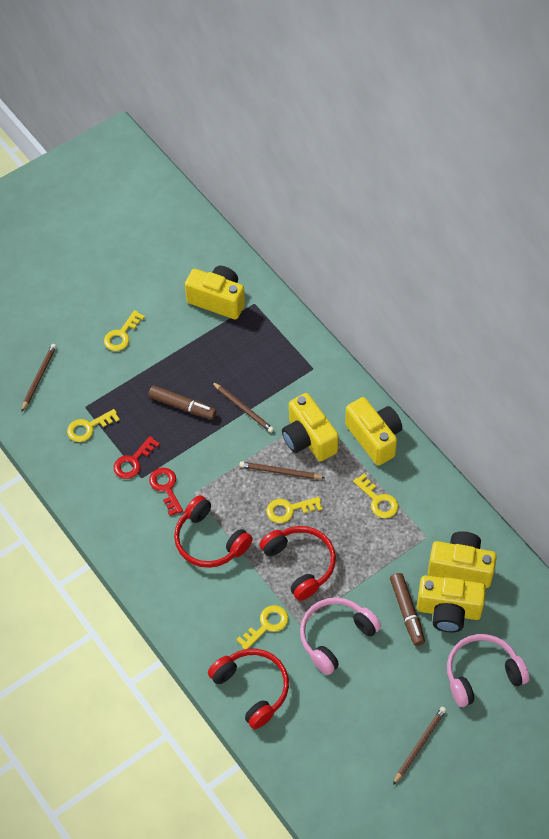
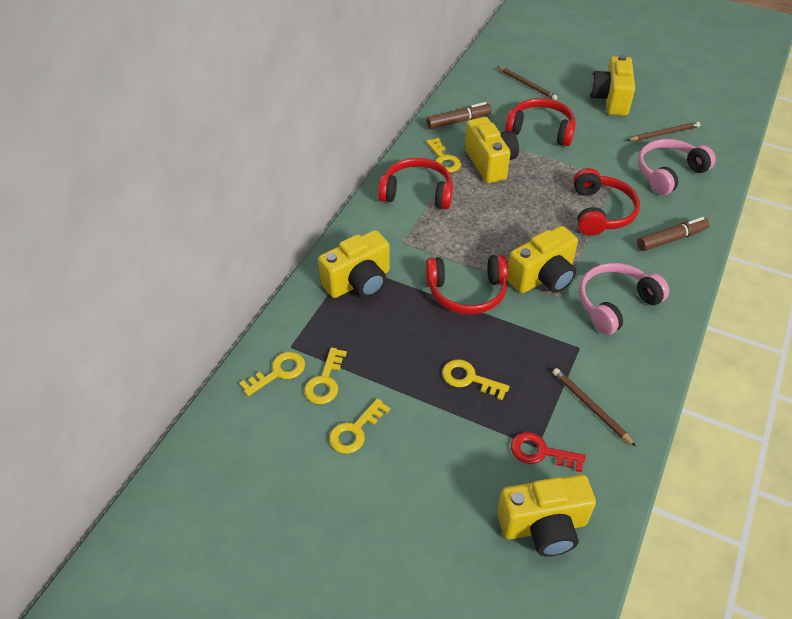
brown pencil: [21,344,56,412] [212,382,274,433] [239,461,325,479] [393,707,446,785] = 4 -> [497,66,558,100] [553,368,636,446] [628,122,701,141] = 3
red headphones: [174,495,253,568] [208,649,289,729] [259,526,336,601] = 3 -> [378,158,453,209] [426,255,508,314] [505,98,576,146] [573,168,640,236] = 4
red key: [114,436,160,479] [149,468,183,516] = 2 -> [511,432,586,472] = 1

